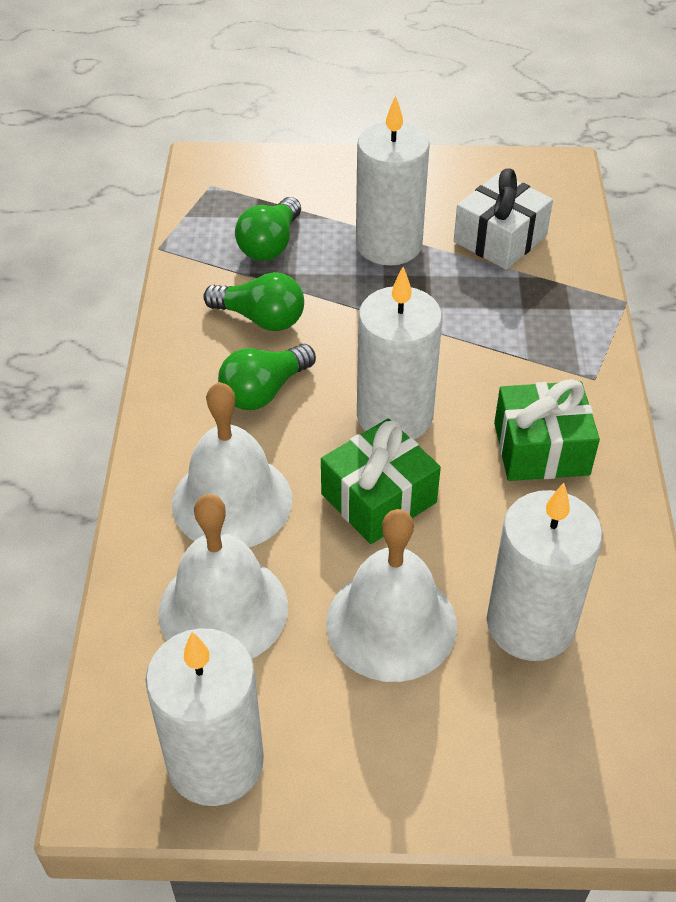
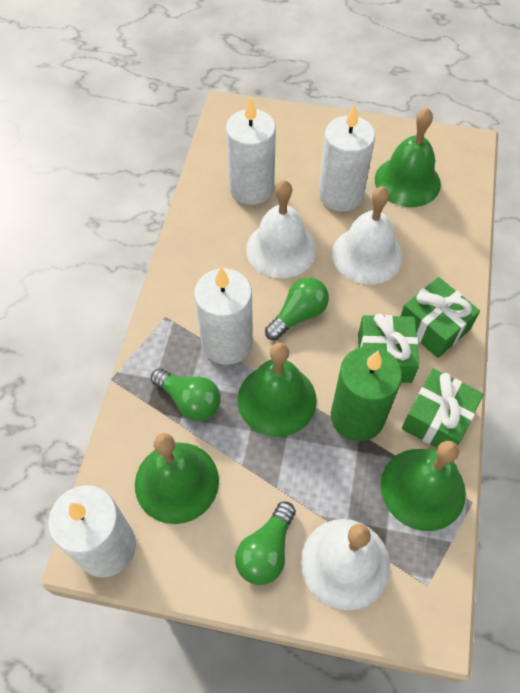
green bell: none = 0 -> [135,433,219,524] [238,342,317,437] [375,108,441,207] [381,441,466,531] = 4
green candle: none = 0 -> [331,346,402,441] = 1
green gift: [321,419,441,544] [494,379,600,481] = 2 -> [358,313,419,383] [401,277,480,358] [402,369,484,448] = 3
white gift: [454,168,553,270] = 1 -> none = 0

